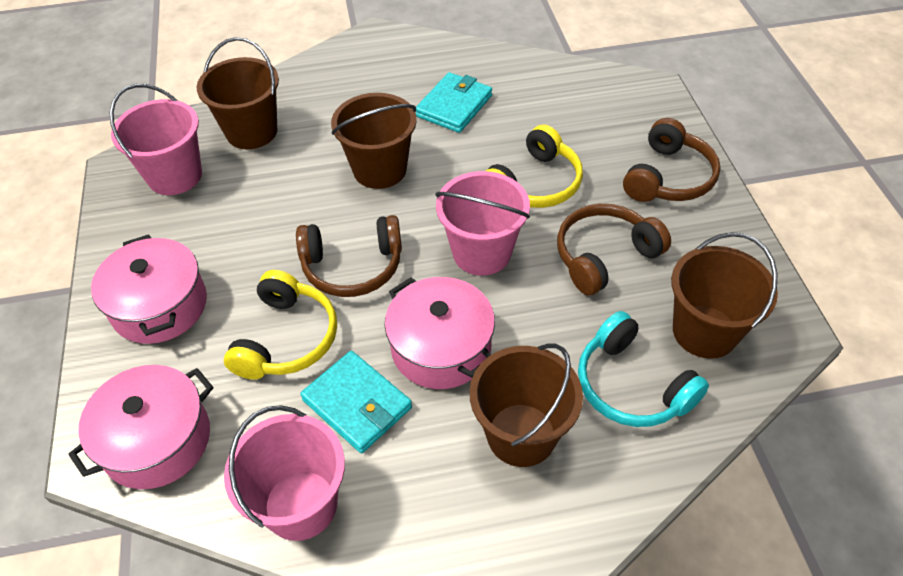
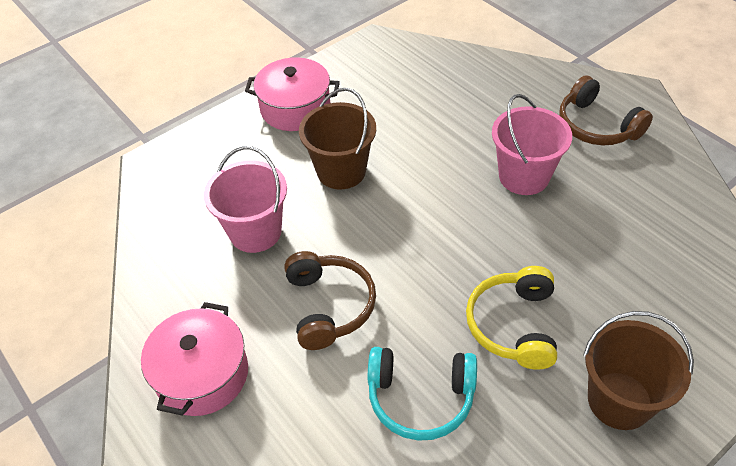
brown bucket: [197,37,279,149] [331,93,417,189] [470,344,583,467] [671,232,778,359] = 4 -> [299,88,376,190] [583,311,694,430] = 2
brown headphones: [296,215,402,297] [557,204,671,295] [623,118,721,202] = 3 -> [284,251,376,350] [559,75,653,145] = 2
pink bucket: [110,84,202,195] [224,405,345,541] [435,171,530,276] = 3 -> [204,146,287,253] [492,94,572,195] = 2
pink pot: [68,365,213,489] [91,234,207,344] [385,277,495,389] = 3 -> [141,302,248,416] [245,57,340,131] = 2
turquoise wallet: [300,351,412,453] [416,72,492,133] = 2 -> none = 0
yellow headphones: [224,270,337,380] [486,124,583,208] = 2 -> [466,266,557,370] = 1

